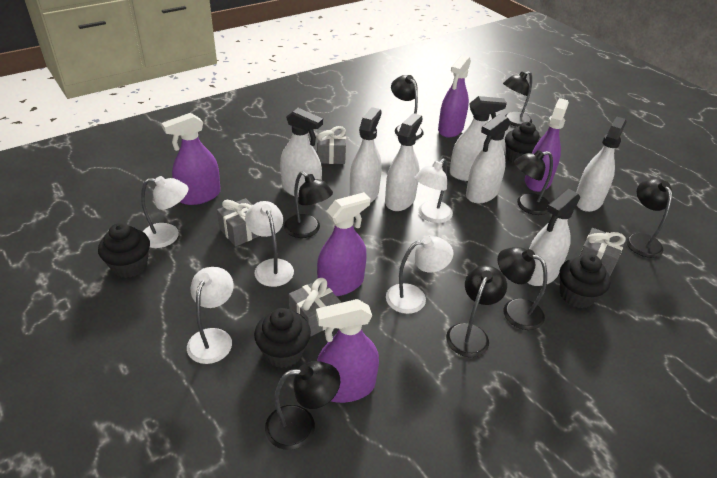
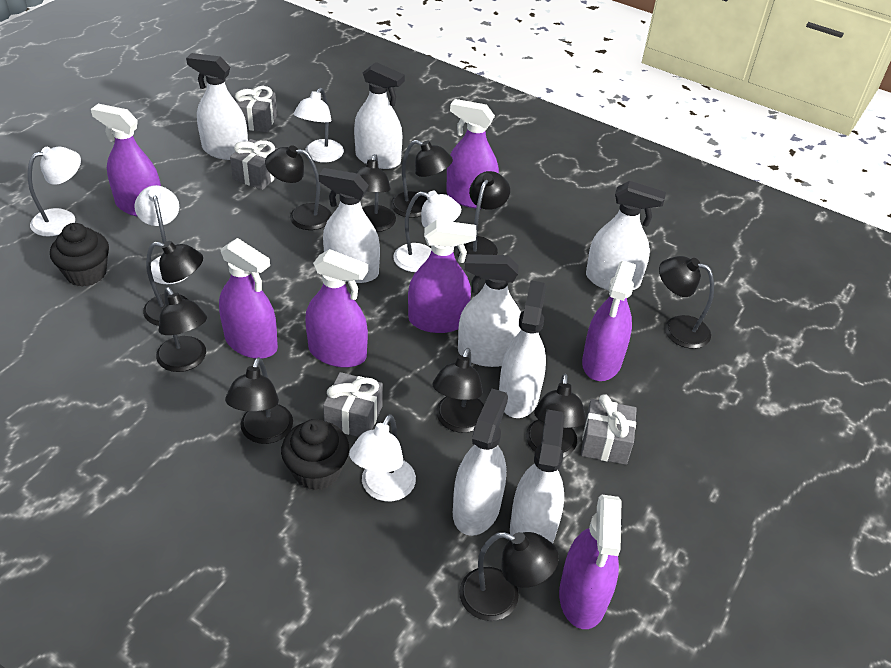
black cupcake: [98,223,150,278] [254,308,311,368] [505,122,541,165] [560,254,611,308] = 4 -> [50,223,109,287] [281,419,349,490] = 2
black lamp: [265,361,340,450] [284,171,333,238] [391,75,424,139] [446,265,507,357] [498,247,547,330] [503,71,532,127] [514,150,553,215] [626,179,672,258] = 8 -> [143,241,203,326] [156,287,207,372] [225,357,293,444] [265,145,332,230] [356,154,396,232] [391,140,453,218] [433,348,484,433] [455,171,510,261] [459,532,559,621] [526,374,586,457] [659,256,714,349] = 11
purple spray bottle: [162,113,221,205] [316,299,379,403] [317,192,371,296] [438,55,471,137] [525,98,569,192] = 5 -> [91,104,161,217] [219,238,278,359] [305,249,368,368] [408,220,476,333] [446,99,499,209] [559,495,621,629] [582,261,636,381] = 7
white spray bottle: [280,108,323,196] [350,107,382,203] [385,113,423,211] [450,96,507,181] [466,114,511,203] [527,189,580,286] [576,117,627,212] = 7 -> [186,53,248,160] [319,168,380,283] [354,62,405,169] [453,389,508,536] [458,254,521,367] [499,280,546,418] [510,409,565,543] [586,181,666,290] = 8

